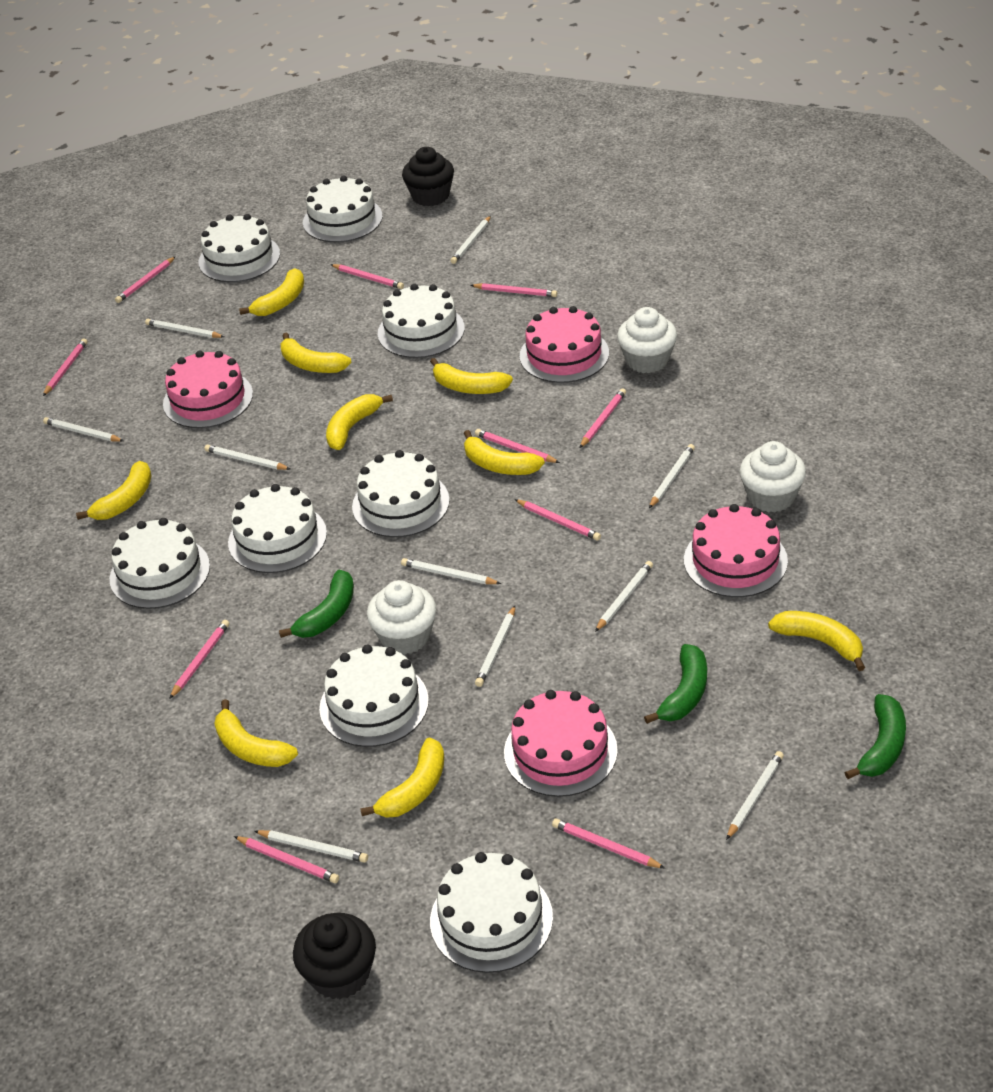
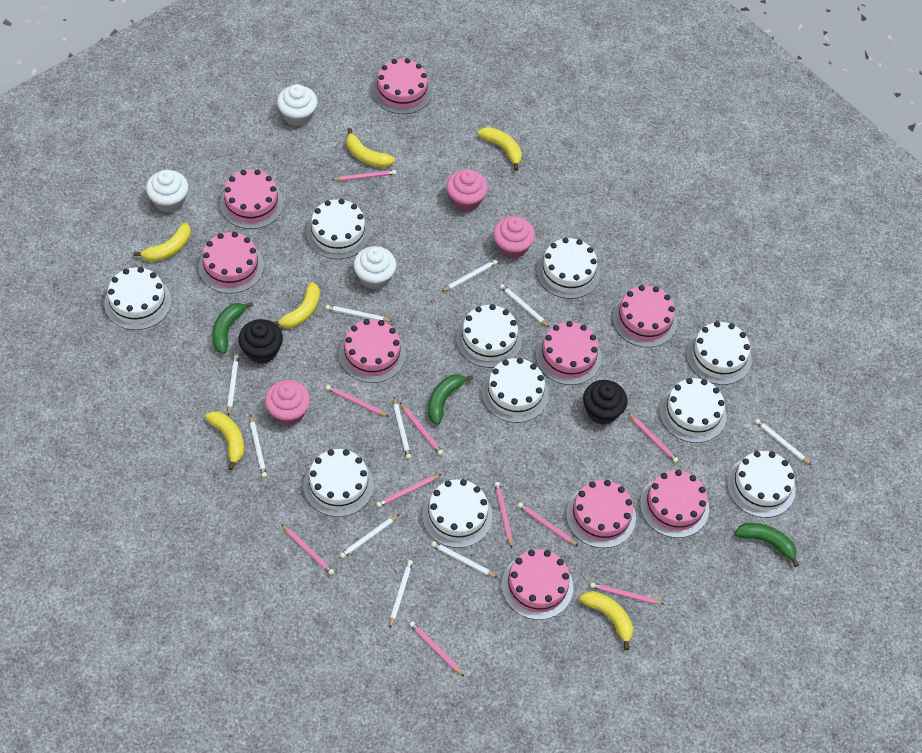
pink cake: [163,350,253,428] [504,690,618,797] [520,306,609,383] [684,504,788,597] = 4 -> [198,232,264,294] [220,169,283,229] [339,319,406,383] [372,58,432,114] [502,549,573,620] [536,321,602,385] [566,480,636,548] [613,285,677,348] [640,470,709,538] = 9
pink cupcake: none = 0 -> [265,380,310,426] [447,169,488,211] [493,216,535,259] = 3
white cake: [110,518,210,609] [199,214,280,282] [228,484,327,573] [303,176,383,242] [319,645,429,747] [352,450,450,537] [378,284,465,358] [430,852,553,973] = 8 -> [104,267,171,330] [304,449,374,517] [306,199,370,259] [422,479,493,548] [456,304,522,368] [482,358,549,423] [536,238,600,299] [660,378,726,443] [686,321,752,385] [727,451,796,518] = 10
yellow banana: [76,461,152,520] [215,699,298,767] [239,268,304,316] [281,333,352,373] [326,394,393,450] [360,737,444,818] [430,358,513,394] [464,430,545,475] [768,611,865,671] = 9 -> [133,223,191,262] [205,411,244,470] [273,282,320,328] [346,128,395,167] [478,127,522,171] [579,591,633,650] = 6

